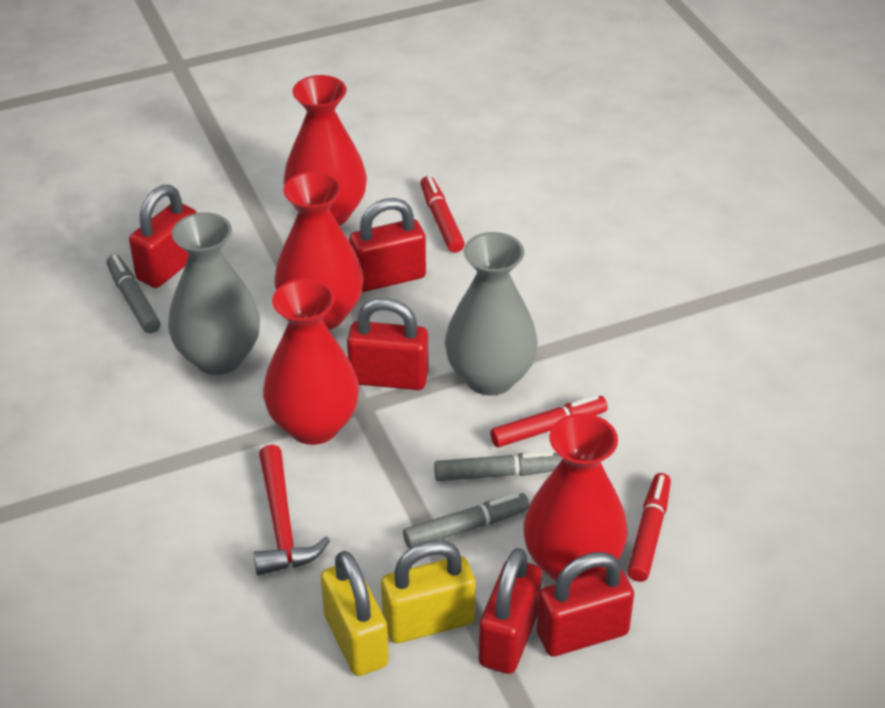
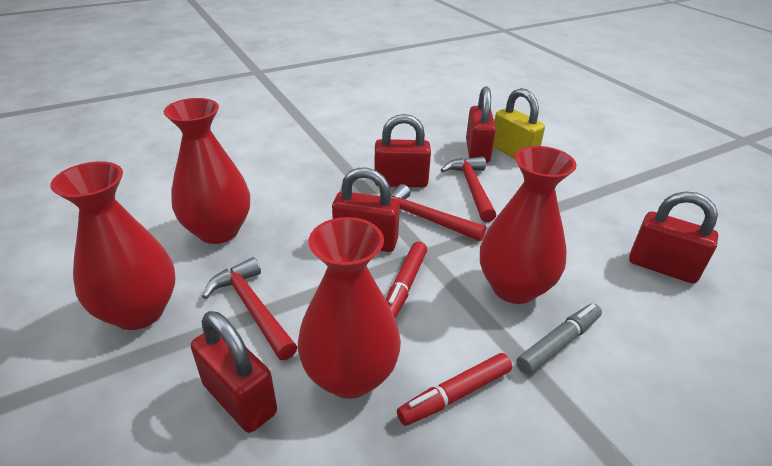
grey marker: [106,254,160,333] [403,493,529,549] [434,451,562,481] = 3 -> [516,303,602,374] = 1
grey vase: [168,213,260,375] [445,232,538,396] = 2 -> none = 0
red hammer: [254,445,330,575] = 1 -> [202,257,297,360] [391,184,486,241] [441,156,496,222] = 3
red marker: [420,176,465,253] [490,395,608,447] [627,473,671,582] = 3 -> [386,242,427,318] [397,353,512,426] = 2
yellow padlock: [321,551,389,676] [381,540,476,643] = 2 -> [493,88,545,159] = 1

